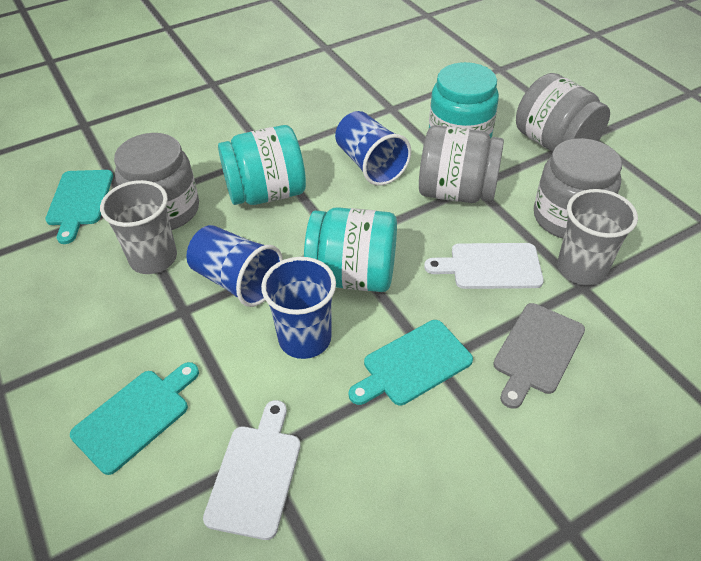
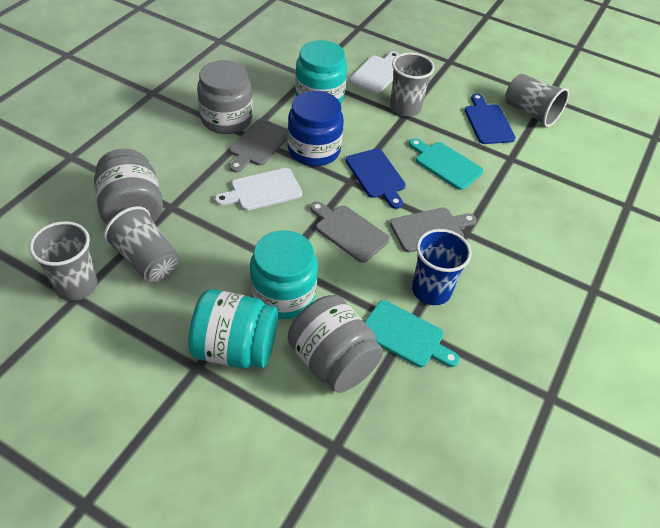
blue cup: [186,225,283,307] [261,257,336,359] [335,111,411,186] = 3 -> [412,229,472,305] = 1
blue cutting board: none = 0 -> [346,149,406,209] [465,93,516,144] = 2
blue jar: none = 0 -> [288,91,344,166] = 1
grey cup: [100,180,177,274] [557,189,638,285] = 2 -> [29,221,98,301] [104,206,180,283] [390,53,435,117] [505,74,569,127] = 4
grey cutting board: [493,303,585,409] = 1 -> [229,119,288,173] [310,202,390,263] [390,208,477,253] = 3
grey jar: [114,133,199,230] [419,125,504,203] [516,73,610,152] [534,138,622,238] = 4 -> [94,149,163,224] [197,60,252,134] [288,295,383,393] = 3
turquoise cutting board: [45,170,113,244] [70,362,199,475] [349,320,473,405] = 3 -> [365,300,460,367] [409,138,483,190] = 2

